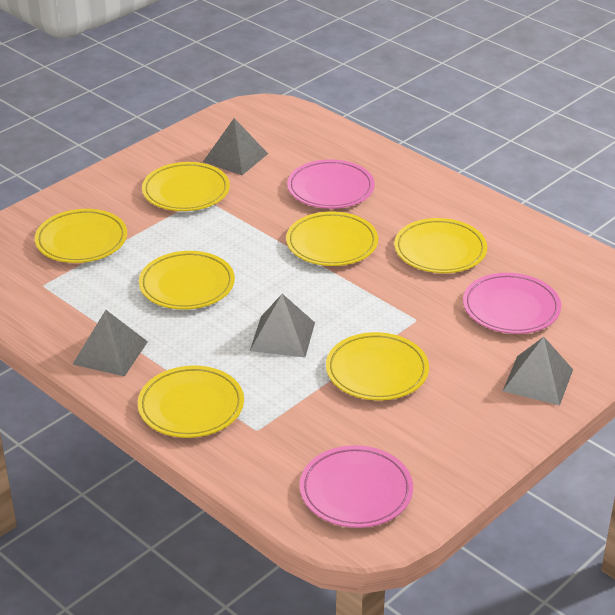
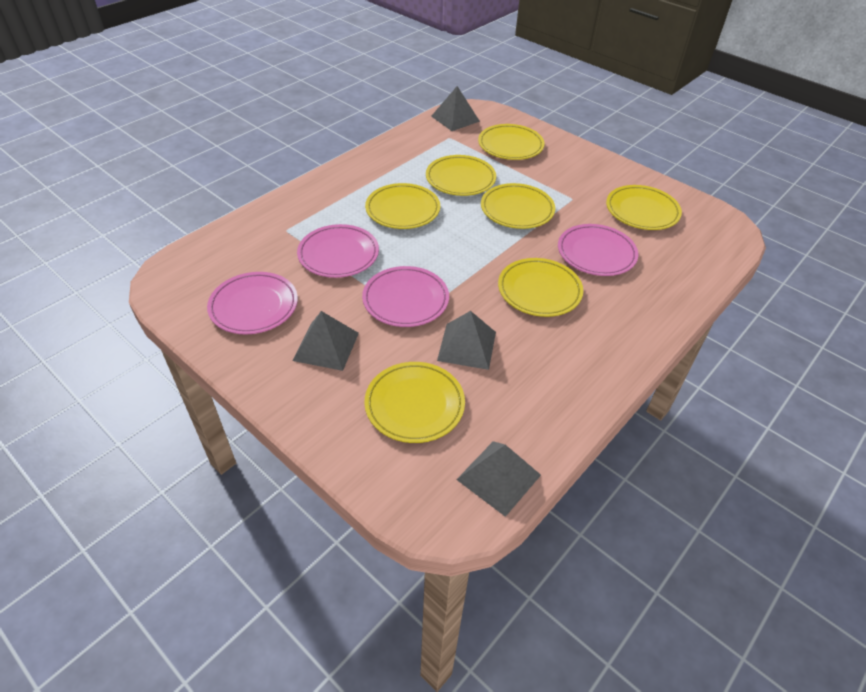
pink plate: [287,159,375,209] [300,445,413,528] [463,273,561,334] = 3 -> [207,272,298,334] [297,224,379,278] [362,266,449,327] [558,224,638,276] = 4

